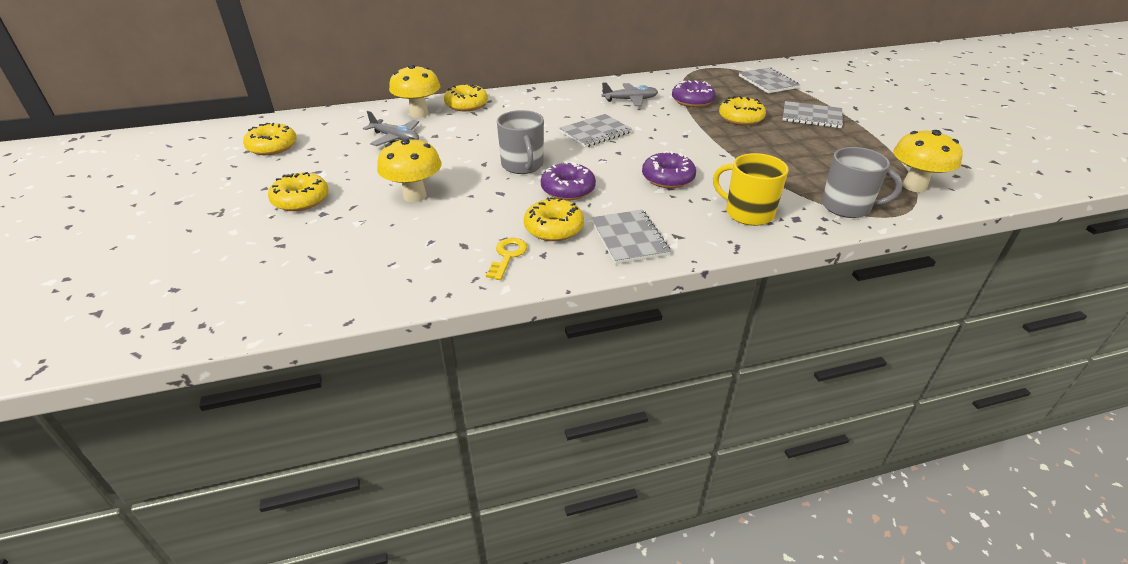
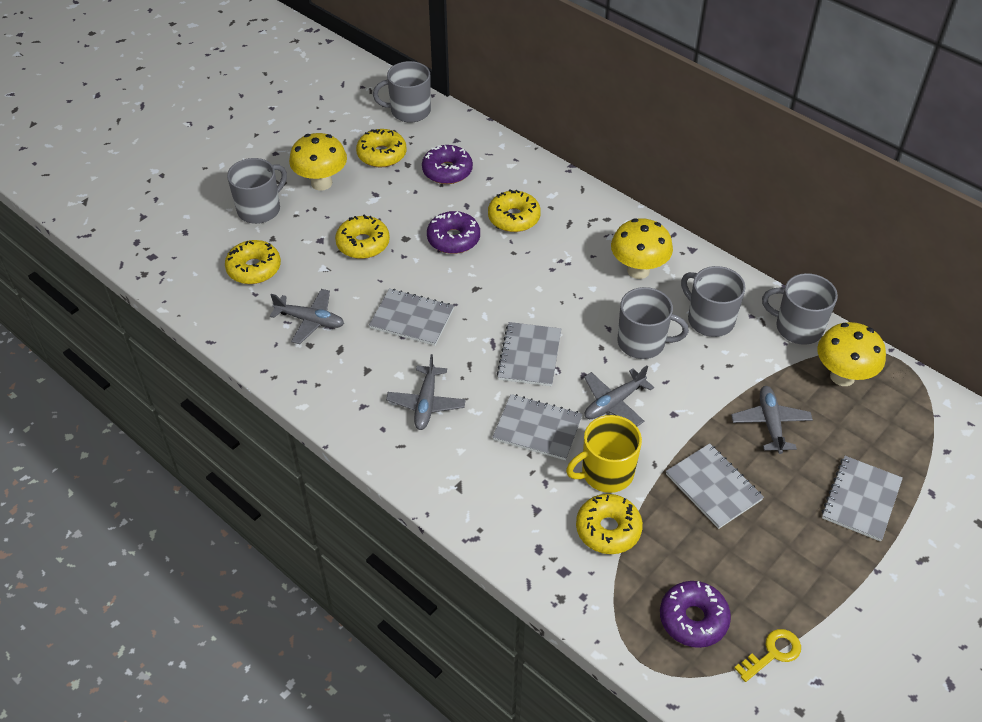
grey mug: [497,110,544,174] [822,147,903,218] = 2 -> [227,158,287,224] [373,61,431,123] [617,287,689,359] [681,266,746,337] [762,273,838,345] = 5
grey notebook: [559,114,632,148] [591,210,671,264] [739,68,800,93] [783,101,843,128] = 4 -> [369,288,454,346] [493,394,583,460] [497,322,561,386] [666,443,764,529] [822,456,903,541] = 5
grey plane: [363,111,419,146] [602,82,658,106] = 2 -> [270,289,344,344] [386,354,466,430] [584,366,654,426] [731,386,813,454] = 4

